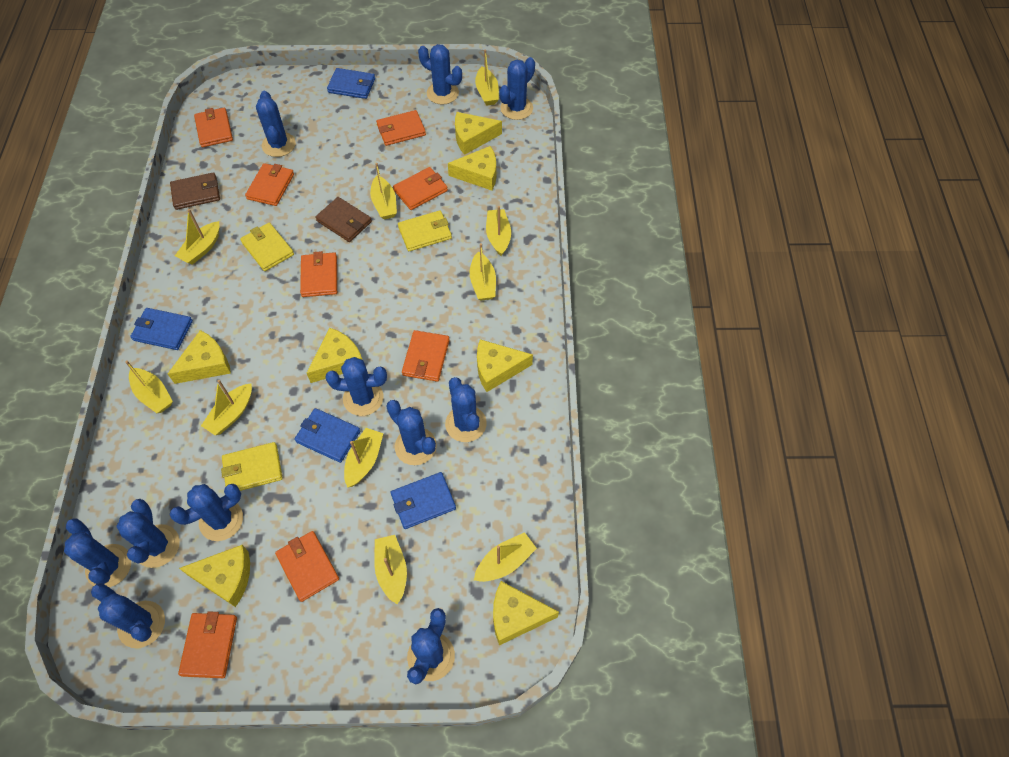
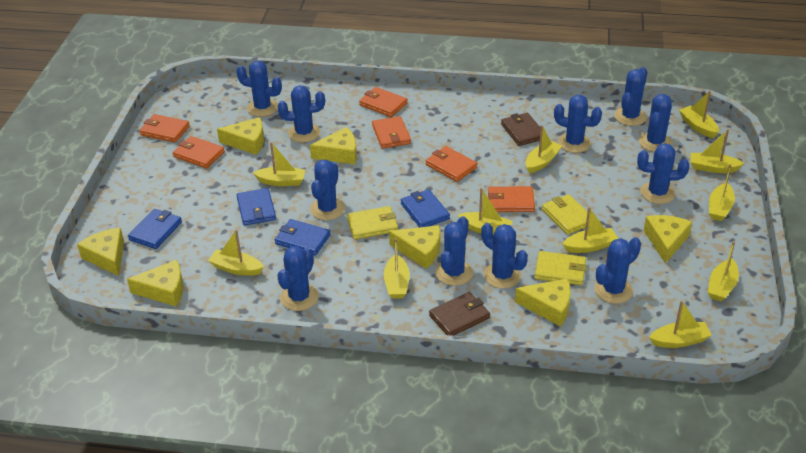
orange wallet: [178,611,237,678] [194,108,233,147] [245,163,294,206] [275,531,339,602] [300,251,337,297] [376,110,426,146] [393,167,448,210] [402,330,450,382] = 8 -> [139,114,190,143] [173,136,225,168] [359,87,408,117] [372,116,411,149] [425,146,477,182] [488,186,535,212] = 6
yellow boat: [125,360,173,413] [175,209,220,265] [201,380,252,435] [344,428,383,488] [370,163,397,219] [374,535,407,604] [470,243,496,301] [474,532,537,582] [475,49,499,106] [486,206,511,256] = 10 -> [208,229,264,276] [253,142,305,186] [384,238,410,299] [458,188,513,235] [526,125,562,173] [563,207,618,253] [649,300,712,348] [679,91,719,138] [691,129,744,173] [708,241,739,302] [709,164,735,221] = 11

